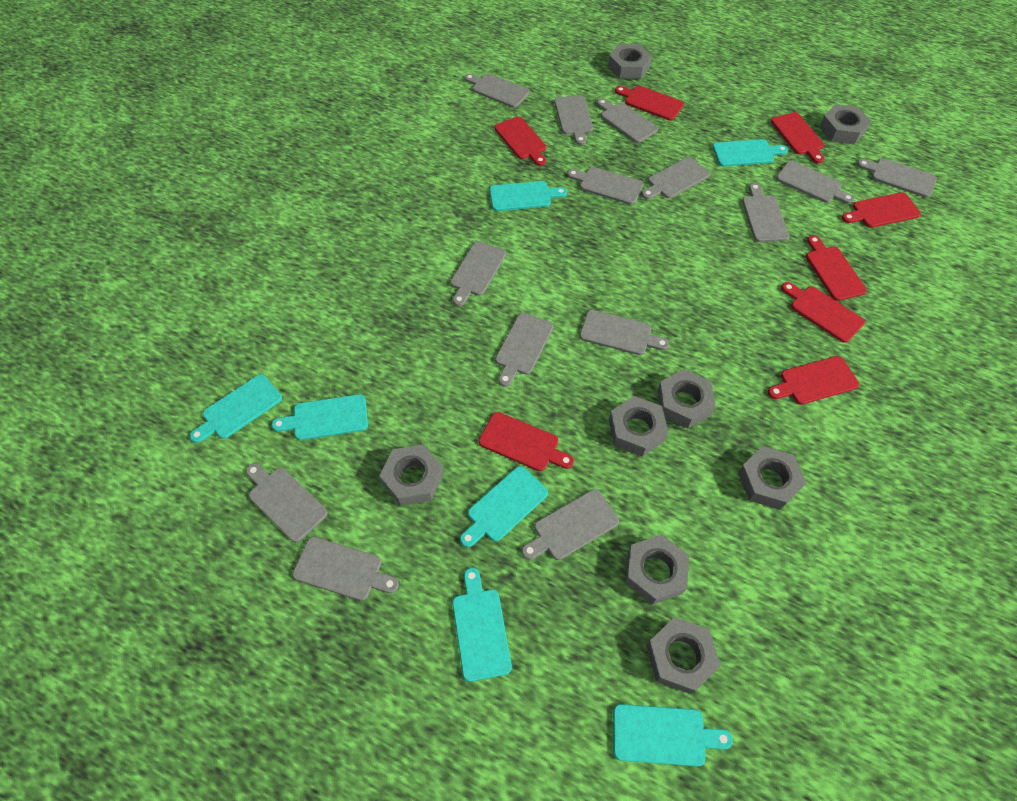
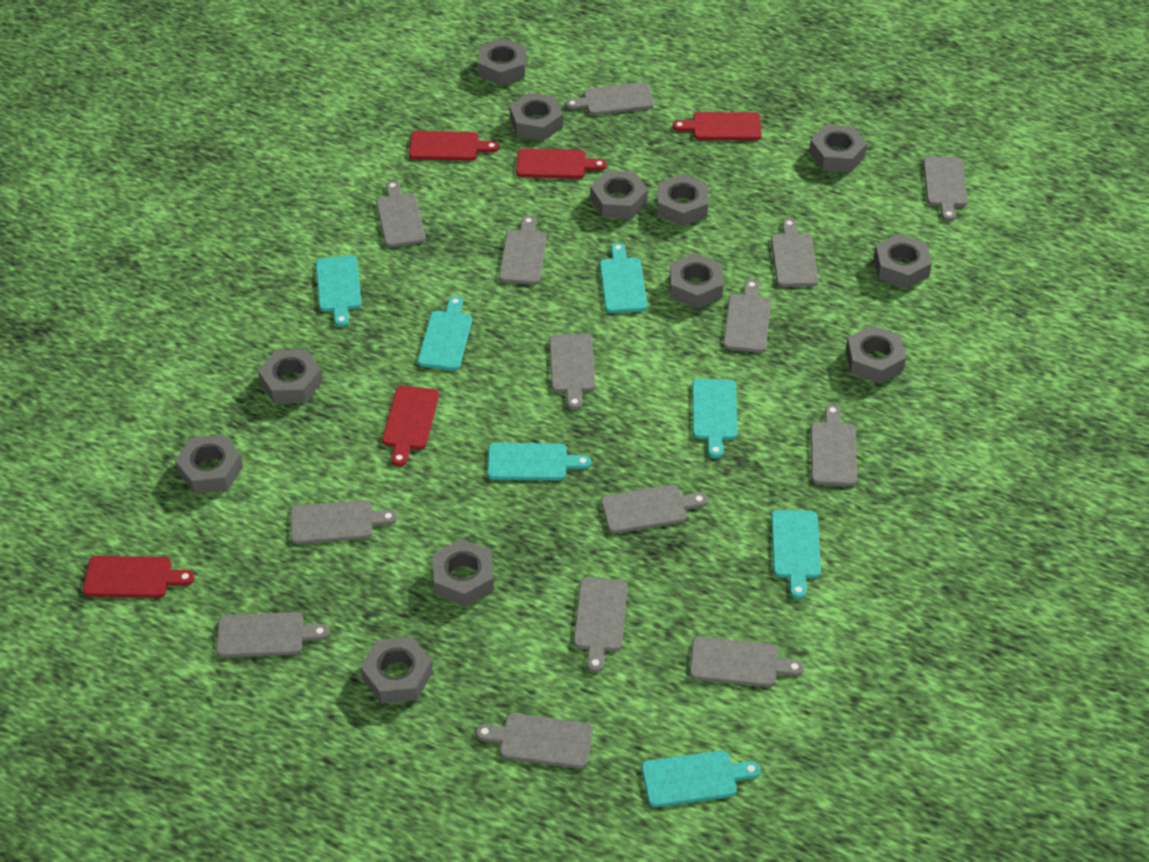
grey nut: [380,444,444,506] [608,44,652,79] [609,396,668,457] [625,534,689,605] [646,617,721,694] [657,369,716,429] [738,446,807,510] [819,104,871,144] = 8 -> [175,434,243,494] [258,349,323,404] [361,637,433,704] [433,539,494,606] [478,38,527,86] [509,93,563,141] [590,170,648,219] [657,174,708,226] [669,253,723,309] [809,124,867,172] [846,325,906,384] [874,234,932,288] = 12
red cutting board: [479,412,574,471] [494,116,546,166] [615,86,684,121] [768,356,859,405] [771,112,824,163] [781,282,865,343] [806,235,867,301] [842,192,921,228] = 8 -> [83,556,195,598] [382,386,439,466] [409,131,499,161] [516,148,607,179] [673,112,762,140] = 5

